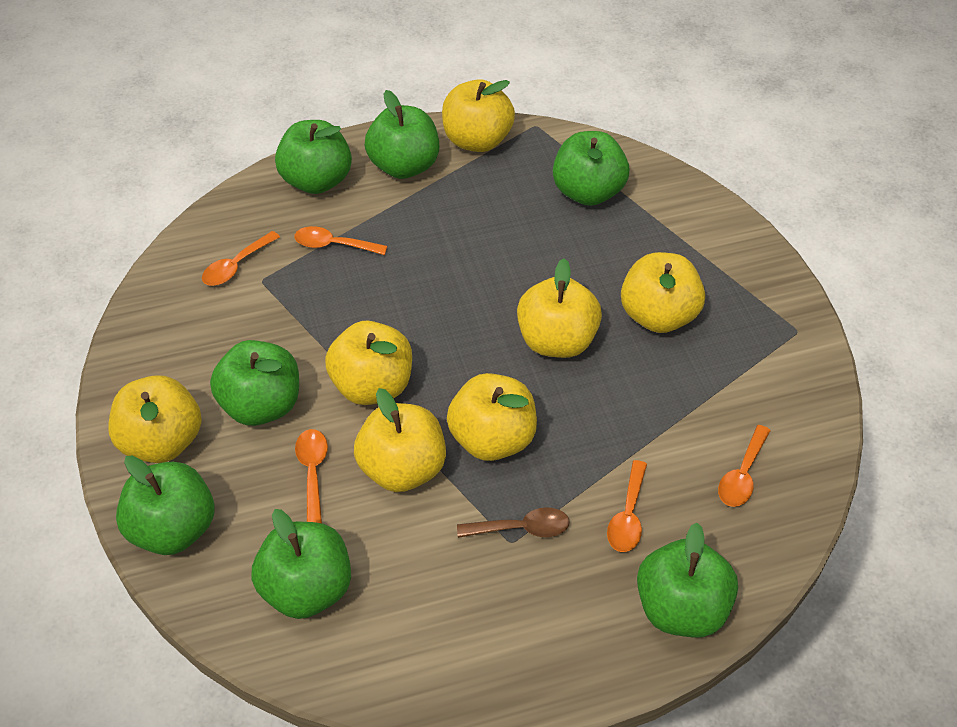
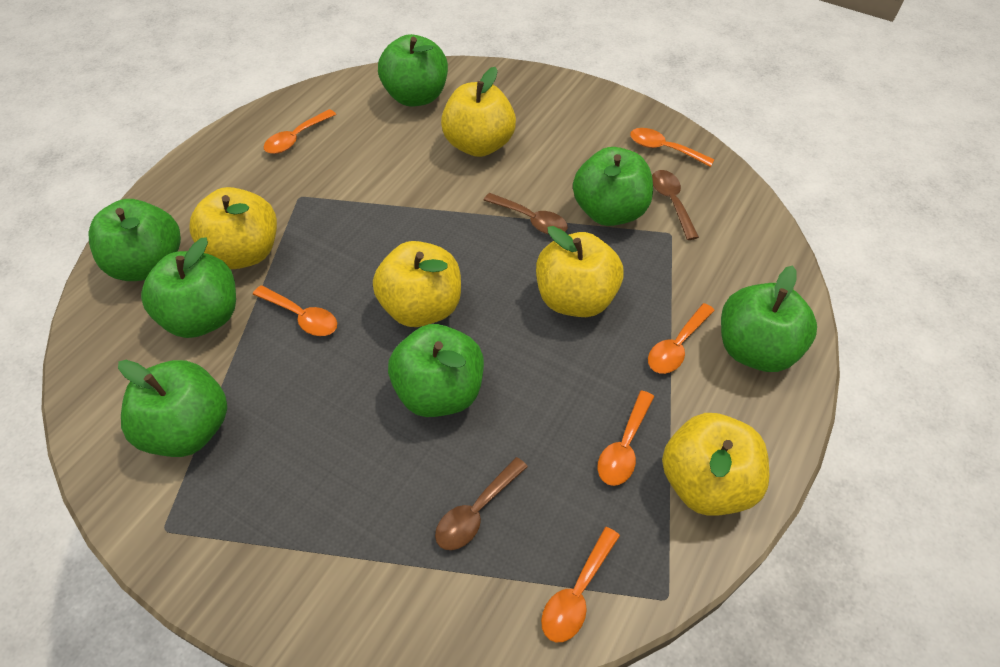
brown spoon: [457,507,570,538] = 1 -> [435,457,528,550] [483,193,568,235] [652,170,699,240] = 3
orange spoon: [202,231,280,286] [294,226,387,255] [295,429,328,523] [607,460,647,552] [718,425,771,507] = 5 -> [253,285,337,336] [263,109,336,154] [541,527,620,642] [598,390,654,486] [630,128,715,167] [648,303,715,374] = 6
yellow apple: [108,375,202,463] [325,321,412,405] [354,388,446,492] [442,79,515,152] [447,373,537,461] [517,258,602,358] [621,252,705,333] = 7 -> [189,187,277,269] [373,241,461,327] [441,67,516,157] [536,226,624,317] [662,413,769,516] = 5

